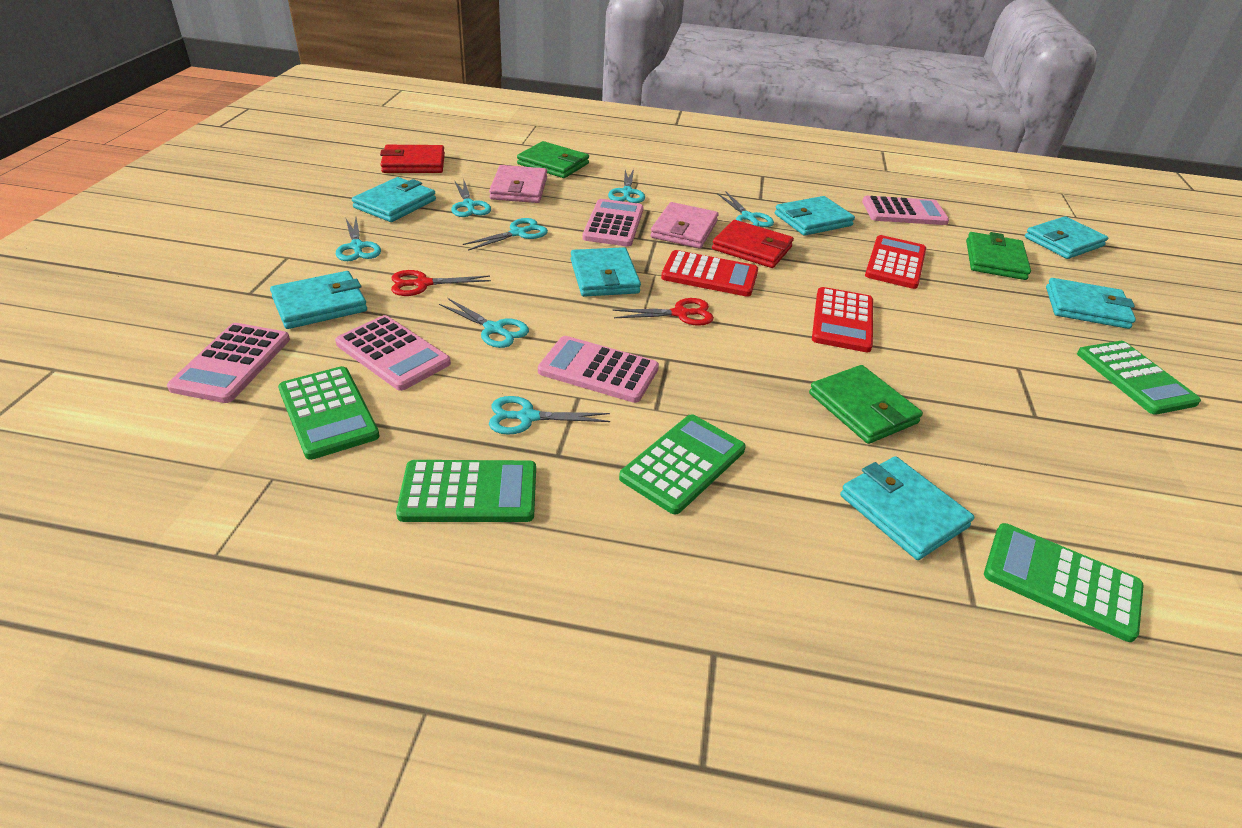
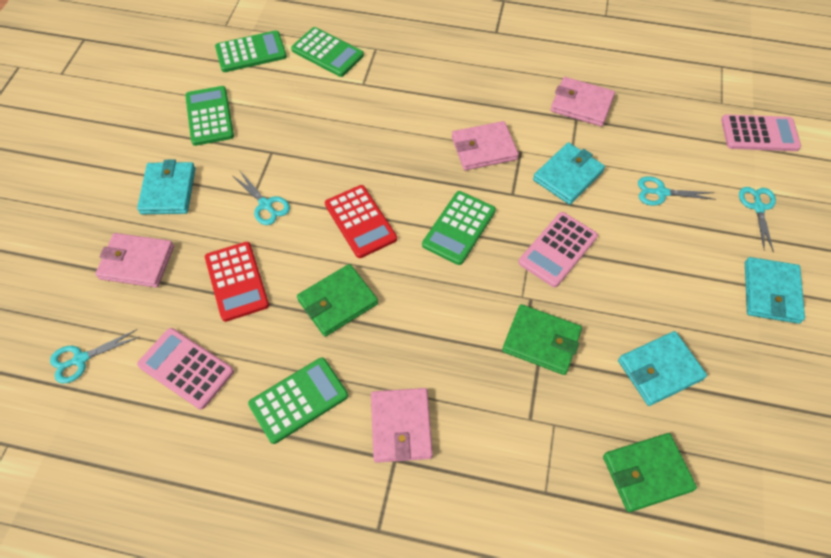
pink calculator: [167,323,290,403] [335,315,451,391] [538,336,659,403] [582,199,643,247] [862,196,949,225] = 5 -> [137,328,234,410] [518,212,598,287] [721,114,801,151] = 3
pink wallet: [489,165,547,203] [650,202,719,248] = 2 -> [95,233,174,288] [371,388,433,463] [452,121,519,170] [551,77,615,127] = 4
red calculator: [661,250,758,297] [812,287,873,352] [865,235,926,289] = 3 -> [205,242,269,322] [325,185,397,258] = 2
red scissors: [391,270,491,296] [613,298,714,326] = 2 -> none = 0
red wallet: [380,145,445,173] [712,220,794,268] = 2 -> none = 0
turquoise scissors: [336,218,381,261] [439,298,529,348] [451,181,491,217] [463,218,548,251] [489,396,610,435] [608,169,645,203] [717,191,774,227] = 7 -> [50,329,139,383] [232,170,290,225] [638,176,716,206] [739,187,776,252] = 4
turquoise wallet: [270,271,367,329] [352,177,436,222] [571,247,641,297] [775,196,855,236] [840,456,974,560] [1025,216,1108,259] [1046,278,1136,329] = 7 -> [137,160,196,214] [533,142,605,205] [618,331,707,406] [745,257,805,324] = 4

